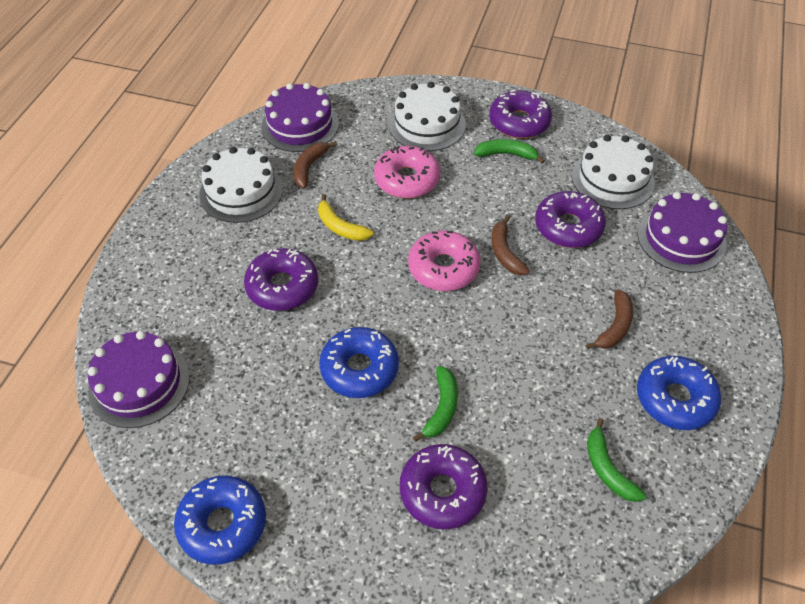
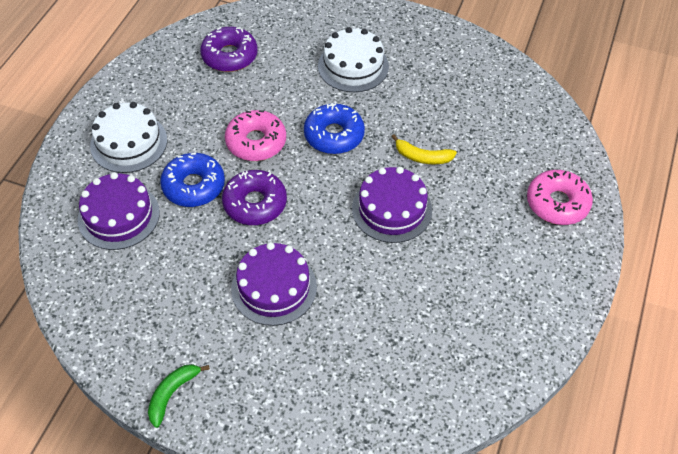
blue donut: [174,476,266,565] [319,327,399,398] [637,356,721,430] = 3 -> [160,153,225,207] [304,103,365,154] = 2
brown banana: [294,141,337,189] [491,215,529,275] [586,289,633,349] = 3 -> none = 0
green banana: [413,366,458,442] [474,139,545,164] [587,418,647,502] = 3 -> [148,364,210,428] = 1
purple donut: [244,248,318,311] [400,444,488,529] [489,90,552,139] [535,191,606,248] = 4 -> [200,27,258,72] [222,170,287,225] = 2
white cake: [199,147,283,223] [389,82,466,151] [572,135,655,209] = 3 -> [90,102,167,173] [318,27,389,92] = 2

